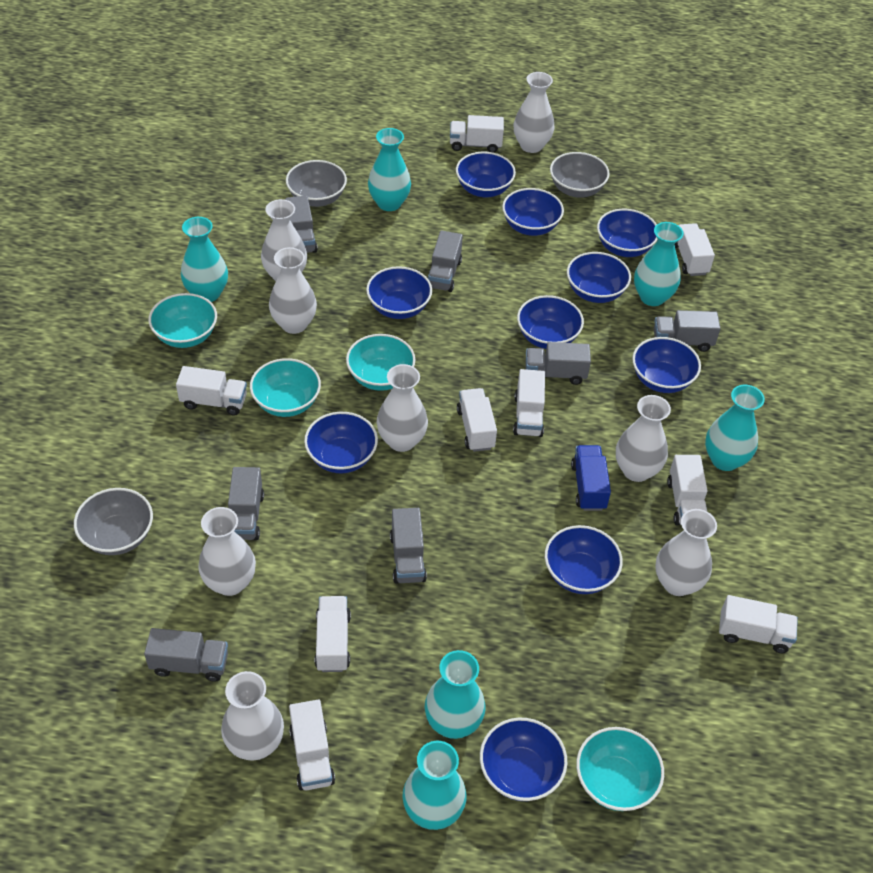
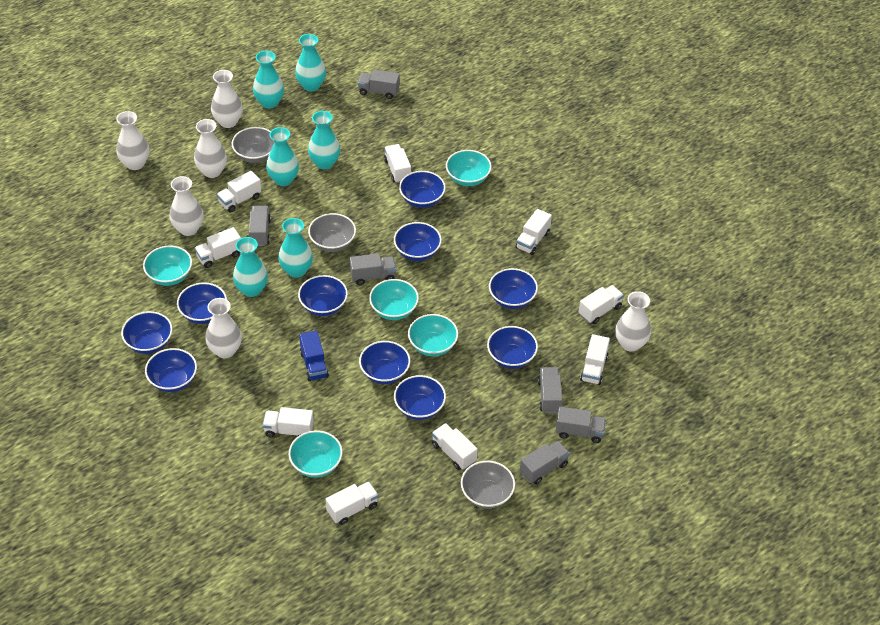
grey truck: [144,628,228,682] [228,467,264,540] [285,196,318,253] [390,508,427,584] [428,230,463,292] [525,342,591,385] [654,310,720,352] = 7 -> [249,206,271,246] [350,253,396,285] [358,70,400,99] [520,441,570,485] [538,367,562,413] [556,407,606,443] = 6
turquoise bowl: [149,293,217,348] [250,358,321,417] [346,334,416,391] [576,727,664,811] = 4 -> [143,246,192,286] [289,431,343,478] [369,279,419,320] [408,314,458,357] [446,150,491,186] = 5
white vase: [198,507,256,596] [221,671,284,761] [261,199,307,281] [269,247,317,334] [377,364,428,452] [514,72,554,153] [616,395,671,482] [655,509,717,596] = 8 -> [116,111,149,170] [169,176,204,236] [194,119,227,178] [205,298,242,358] [211,70,243,128] [615,291,651,352] = 6

